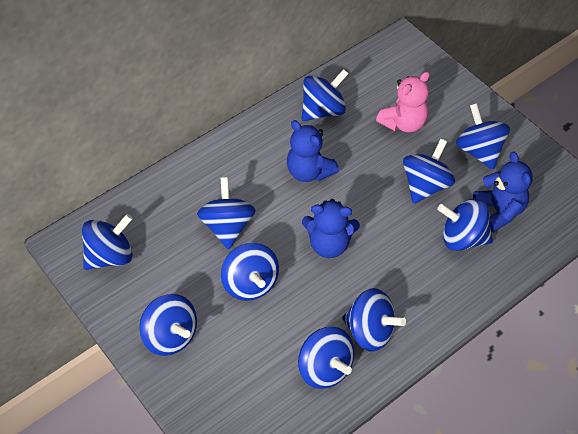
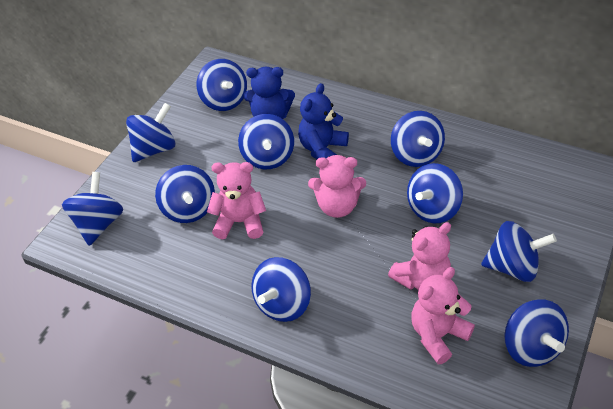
blue teddy bear: [287,120,339,182] [302,199,360,258] [473,152,533,233] = 3 -> [243,67,295,119] [298,83,349,159] = 2
pink teddy bear: [376,72,430,132] = 1 -> [207,162,266,239] [308,155,366,218] [388,222,451,290] [411,267,475,364] = 4

